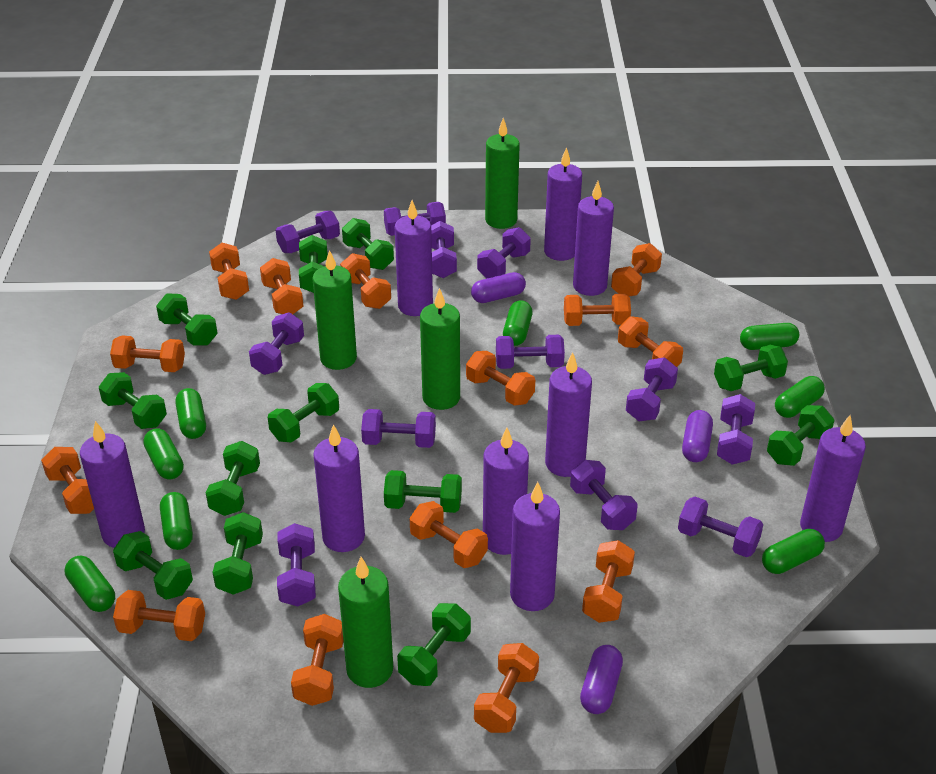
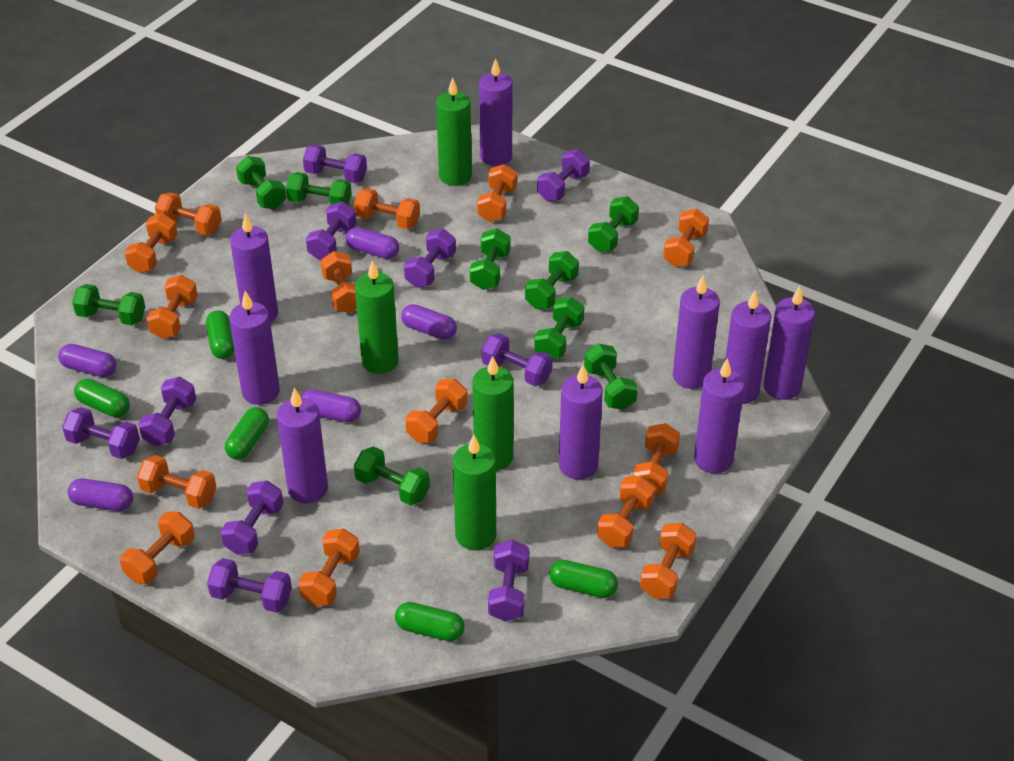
green capsule: [65,555,115,612] [143,428,184,480] [160,492,193,550] [176,388,206,439] [503,300,533,346] [740,323,799,350] [762,529,825,574] [775,376,825,418] = 8 -> [74,379,130,417] [206,310,235,359] [225,407,269,460] [395,602,465,641] [549,560,618,598] = 5
green dumbbell: [99,372,167,429] [113,531,193,600] [156,293,217,346] [206,441,260,516] [212,512,263,595] [268,383,339,442] [299,235,328,293] [342,218,394,270] [384,470,462,513] [397,603,471,686] [714,345,788,391] [767,405,834,466] = 12 -> [72,284,145,326] [236,156,286,209] [286,172,352,205] [354,446,430,506] [470,228,511,290] [525,251,579,309] [534,297,584,359] [584,344,638,410] [588,196,639,252] = 9
purple capsule: [471,272,526,303] [580,645,623,714] [682,410,713,462] = 3 -> [58,344,116,377] [68,479,133,511] [301,389,361,422] [346,227,399,259] [401,304,457,340] = 5
purple dumbbell: [249,312,304,375] [276,211,340,253] [277,523,316,606] [361,409,436,448] [384,202,446,236] [431,221,457,278] [477,227,531,278] [496,335,565,369] [570,460,638,530] [626,357,678,421] [678,497,763,557] [717,394,755,465] = 12 -> [62,407,140,459] [138,377,196,446] [207,558,292,613] [221,480,283,555] [303,144,367,183] [306,202,356,260] [404,229,456,288] [481,333,553,386] [488,540,529,622] [537,149,590,201] = 10

